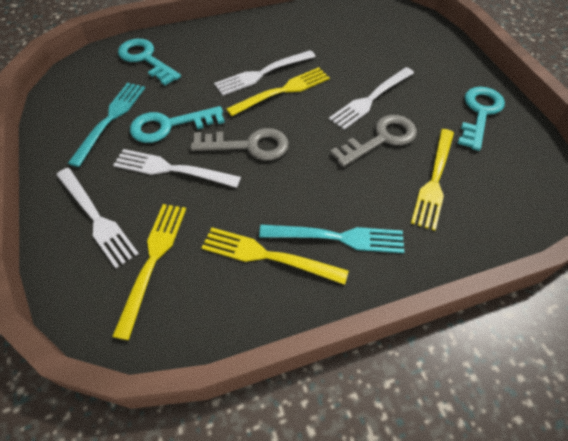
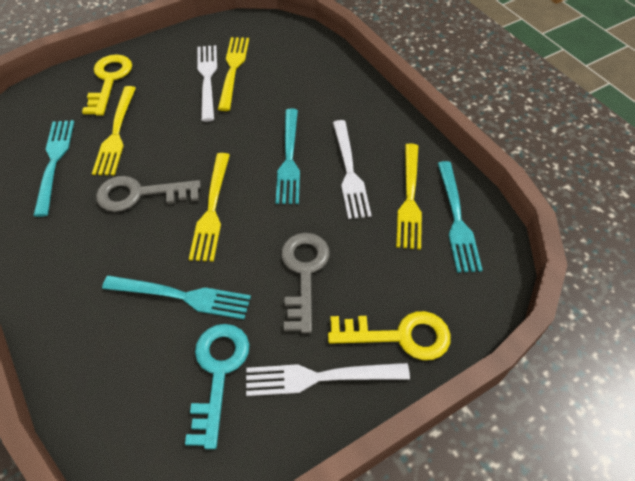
turquoise fork: [68,83,145,167] [259,224,404,253] = 2 -> [33,120,74,217] [102,275,251,319] [276,109,300,204] [438,161,483,273] = 4
turquoise key: [118,39,181,86] [130,106,225,143] [458,87,505,151] = 3 -> [185,324,249,449] = 1
white fork: [56,168,139,268] [113,149,241,188] [214,50,316,96] [329,67,414,130] = 4 -> [197,45,217,121] [246,363,410,396] [333,120,372,219] = 3
yellow key: none = 0 -> [82,55,132,115] [328,311,451,360] = 2

